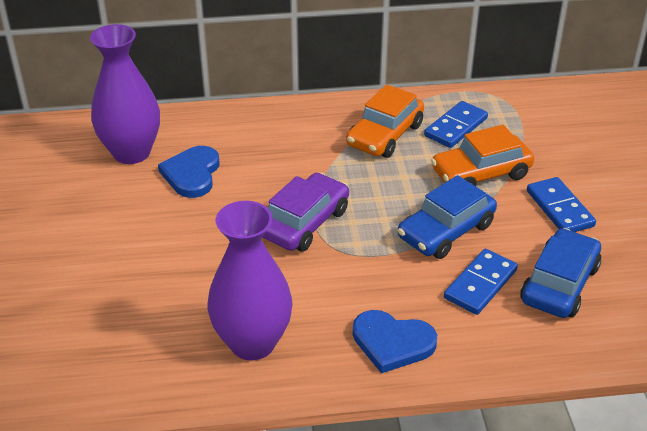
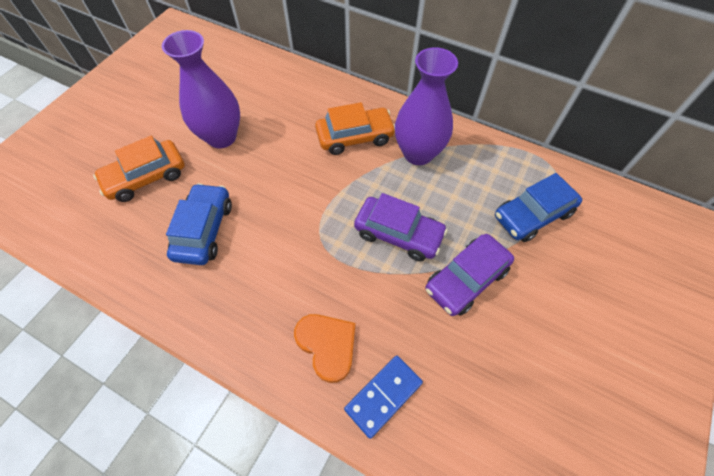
blue domino: [424,101,488,148] [444,249,518,315] [527,177,596,232] = 3 -> [344,356,423,439] = 1
blue heart: [158,146,220,198] [353,310,437,373] = 2 -> none = 0
orange heart: none = 0 -> [294,314,355,383] = 1
purple car: [262,173,349,252] = 1 -> [354,193,448,261] [425,234,514,316] = 2

